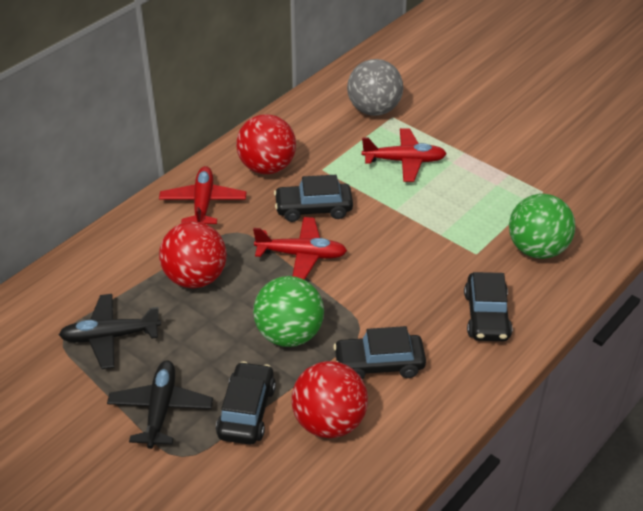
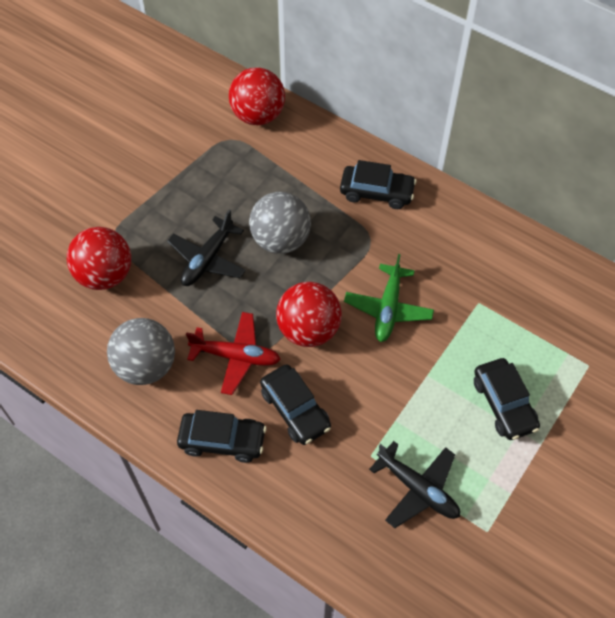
green ball: [253,276,324,347] [509,194,575,259] = 2 -> none = 0
green plane: none = 0 -> [344,254,434,342] = 1
grey ball: [347,59,403,116] = 1 -> [107,318,175,385] [249,192,311,254] = 2
red plane: [159,166,246,224] [253,217,347,280] [362,128,447,182] = 3 -> [186,312,281,395] = 1

